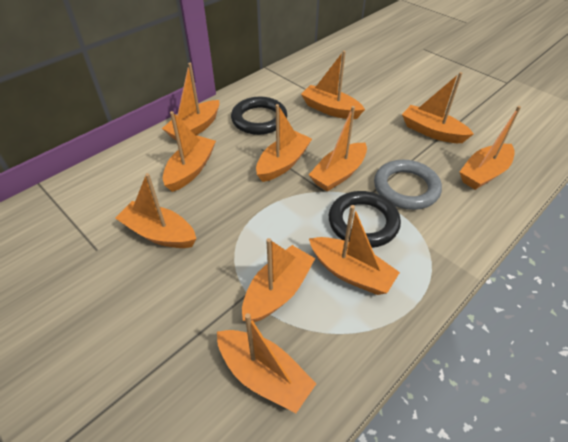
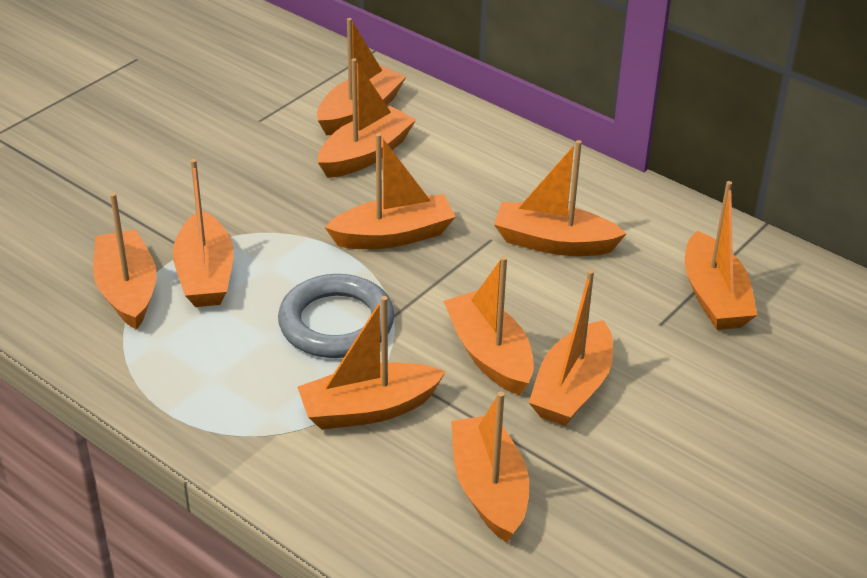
black ring: [231,97,287,135] [329,191,401,248] = 2 -> none = 0

